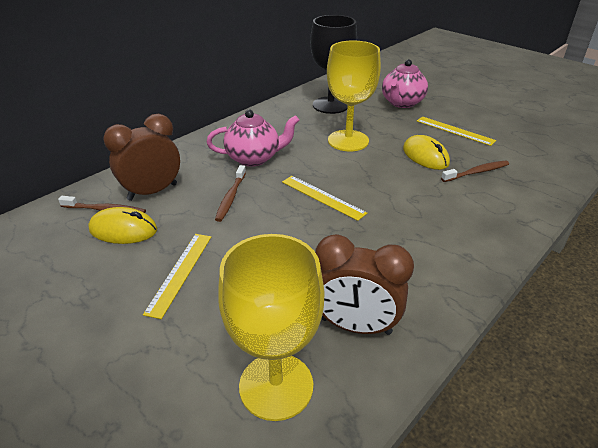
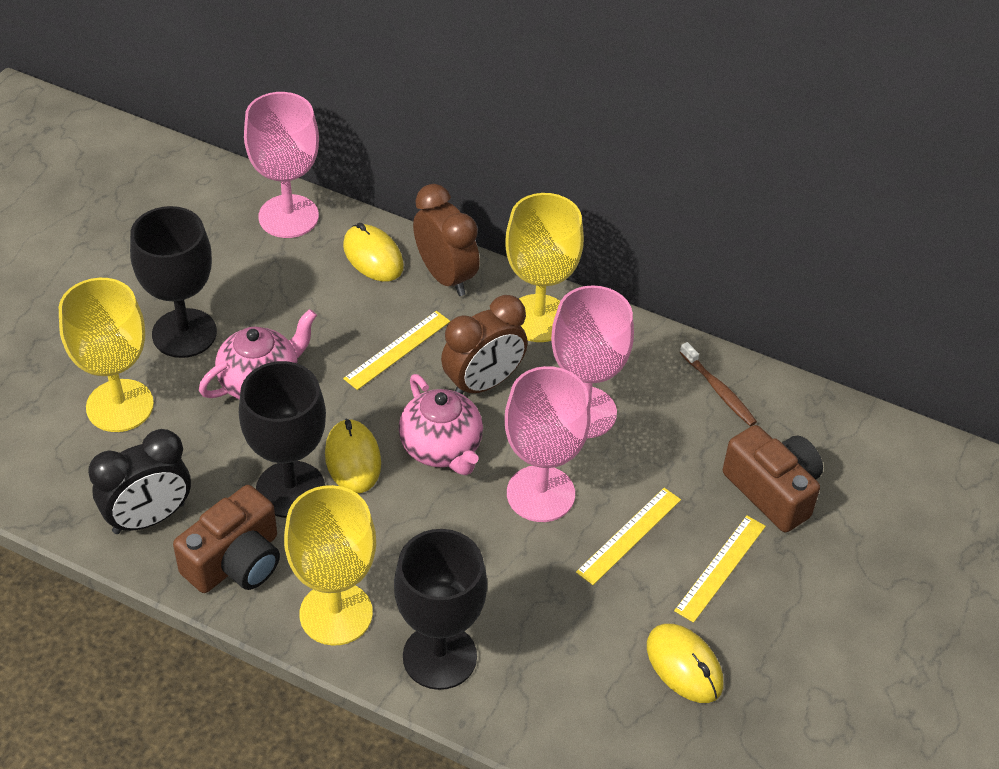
black clock: none = 0 -> [88,429,191,534] = 1
black goblet: [310,15,357,114] = 1 -> [130,206,217,358] [239,361,326,518] [394,529,487,690] = 3
brown camera: none = 0 -> [173,485,280,593] [723,425,823,532] = 2
brown toothbrush: [58,196,146,213] [215,165,246,222] [441,161,509,182] = 3 -> [680,342,757,426] = 1
pink goblet: none = 0 -> [244,92,319,238] [505,366,591,522] [551,285,634,438] = 3
yellow goblet: [218,234,324,421] [327,41,381,151] = 2 -> [59,278,154,432] [284,485,376,646] [505,193,584,342] = 3
yellow mouse: [88,207,157,244] [403,135,450,170] = 2 -> [325,419,381,493] [343,223,404,281] [647,624,723,703] = 3

